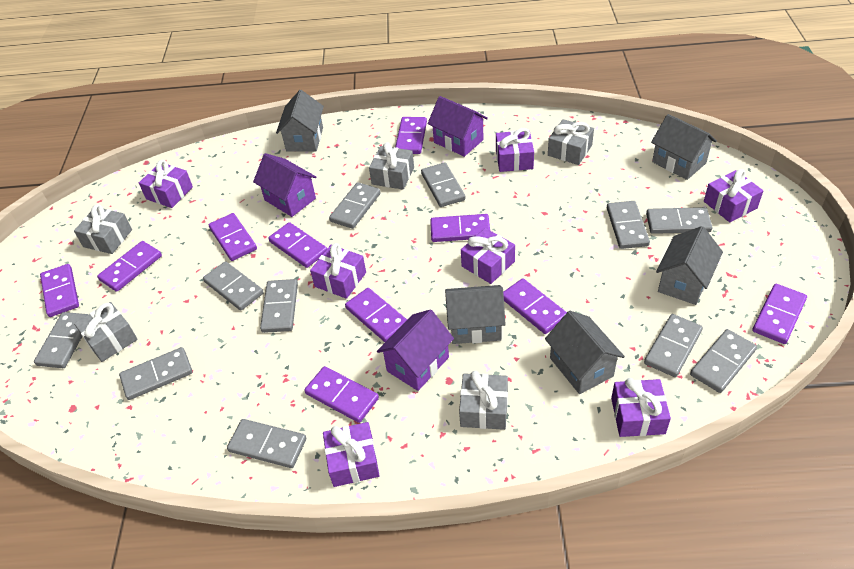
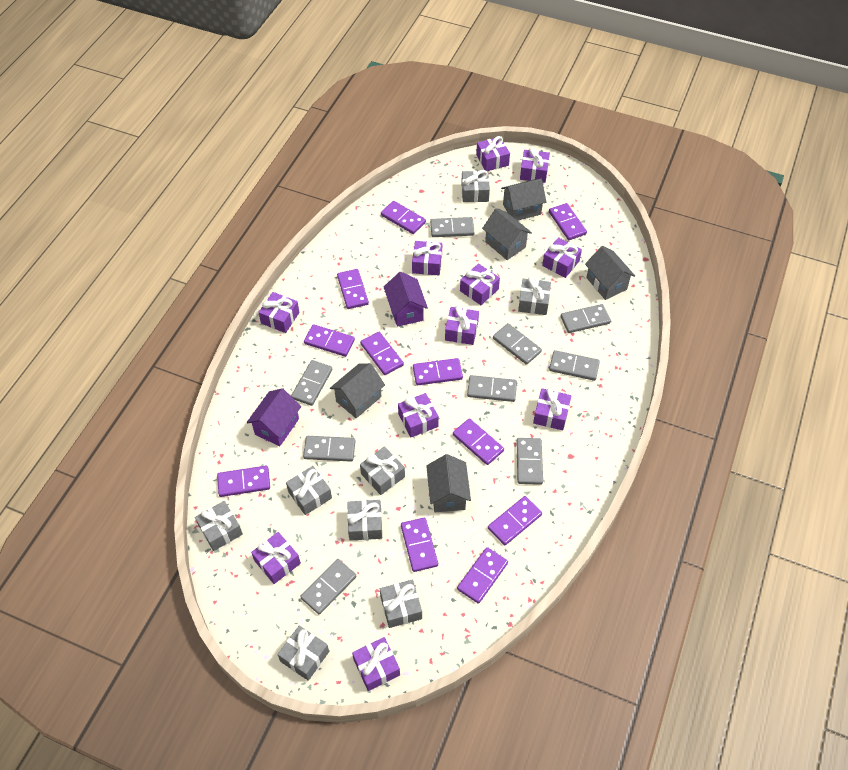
grey domino: [34,312,89,368] [119,347,193,400] [203,261,264,311] [227,419,306,468] [260,279,298,333] [329,182,381,229] [421,162,466,207] [607,201,650,249] [644,314,703,377] [646,207,712,234] [690,329,757,393] = 11 -> [291,360,332,406] [300,559,356,615] [303,436,356,462] [430,217,474,237] [467,375,517,402] [493,323,542,365] [517,438,543,485] [549,350,600,381] [561,304,611,333] = 9
grey gift: [74,204,132,254] [74,302,138,362] [369,142,414,190] [459,371,508,430] [548,119,594,165] = 5 -> [195,501,243,551] [277,626,329,681] [286,466,332,515] [347,500,382,541] [360,446,405,495] [380,579,422,628] [461,170,490,202] [518,277,551,315] = 8
purple domino: [40,264,79,317] [97,241,162,292] [209,213,257,261] [268,222,327,268] [304,366,379,423] [345,288,407,342] [395,117,427,154] [430,214,490,242] [503,278,567,334] [752,284,807,344] = 10 -> [217,466,270,497] [304,324,355,357] [337,269,369,309] [360,332,404,375] [381,201,426,234] [401,518,438,572] [413,358,463,385] [453,418,504,465] [457,547,508,604] [488,496,542,545] [549,203,587,240] = 11
purple gift: [139,160,193,208] [310,243,366,299] [323,422,380,487] [461,228,515,284] [496,128,534,172] [611,378,671,437] [704,169,763,222] = 7 -> [251,532,301,584] [258,292,299,333] [352,637,400,691] [398,393,439,438] [412,241,442,275] [445,305,479,345] [460,263,500,305] [476,136,510,171] [520,147,550,183] [533,388,571,431] [542,237,582,278] = 11
purple house: [253,153,316,217] [377,309,454,391] [427,96,488,157] = 3 -> [247,388,301,446] [384,272,428,327] = 2

